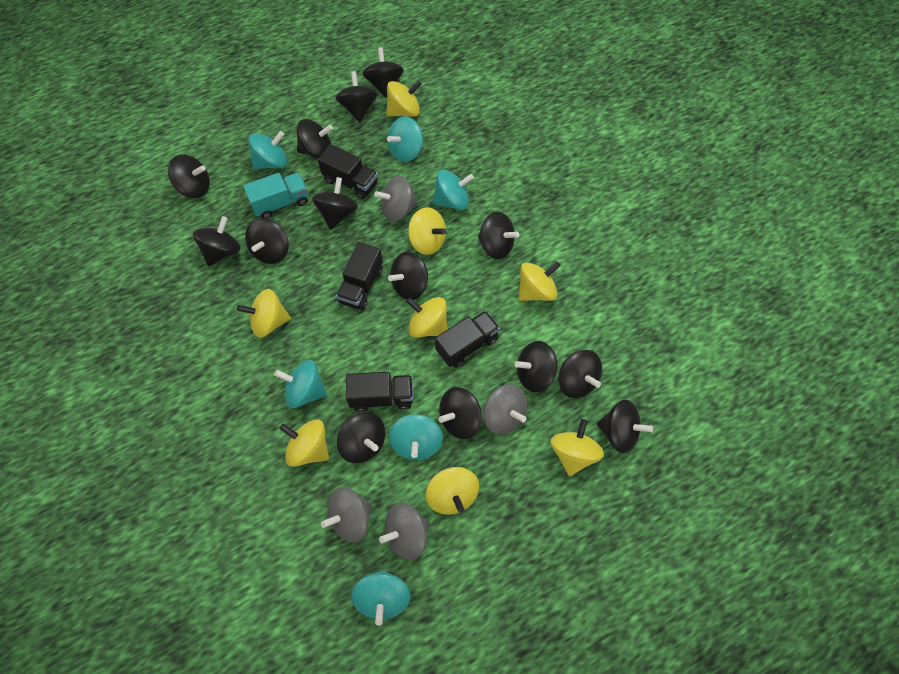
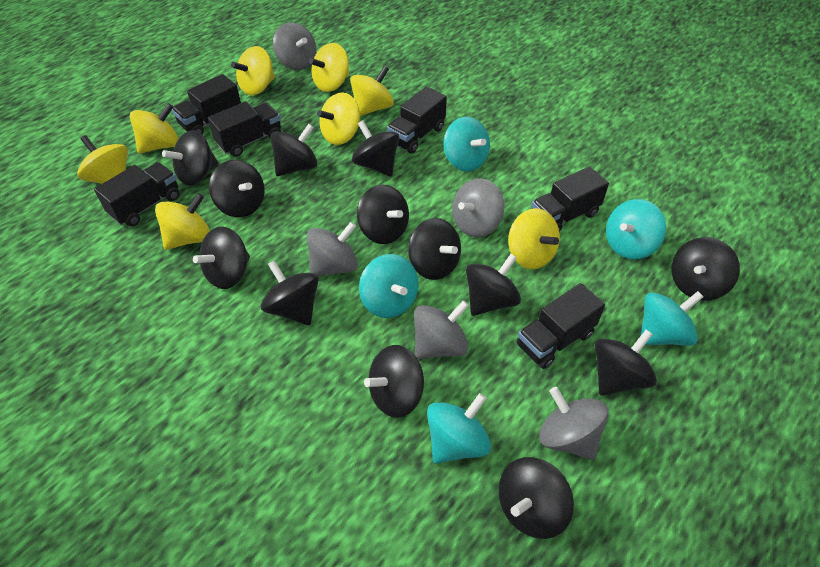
black spinning top: [168,154,210,198] [193,216,241,266] [245,218,289,264] [296,119,333,159] [312,177,358,230] [336,71,378,122] [337,412,385,463] [362,47,404,97] [388,252,428,300] [439,387,482,439] [478,212,519,259] [515,341,557,392] [559,350,602,398] [597,400,653,453] = 14 -> [162,130,218,186] [193,227,250,289] [209,160,265,217] [261,260,319,325] [270,124,317,176] [352,120,399,176] [357,185,409,244] [364,345,424,418] [408,218,461,280] [466,254,521,316] [499,457,574,539] [595,330,657,396] [671,237,740,301] = 13
black truck: [318,144,378,200] [336,242,383,310] [346,372,413,412] [435,311,500,368] = 4 -> [94,162,180,226] [172,74,241,134] [208,101,281,157] [387,87,447,153] [517,283,605,369] [531,166,609,232] = 6
grey spinning top: [321,487,373,543] [374,176,418,222] [379,503,430,560] [483,384,527,435] = 4 -> [273,22,316,70] [306,222,358,277] [414,300,469,359] [452,178,504,237] [539,387,609,460] = 5
turquoise spinning top: [248,131,287,169] [274,360,327,408] [351,570,411,626] [387,116,423,162] [389,414,443,460] [433,170,474,210] = 6 -> [359,254,419,318] [427,393,491,464] [443,117,490,172] [606,199,666,260] [641,291,703,346] = 5
turquoise truck: [243,173,308,219] = 1 -> none = 0

